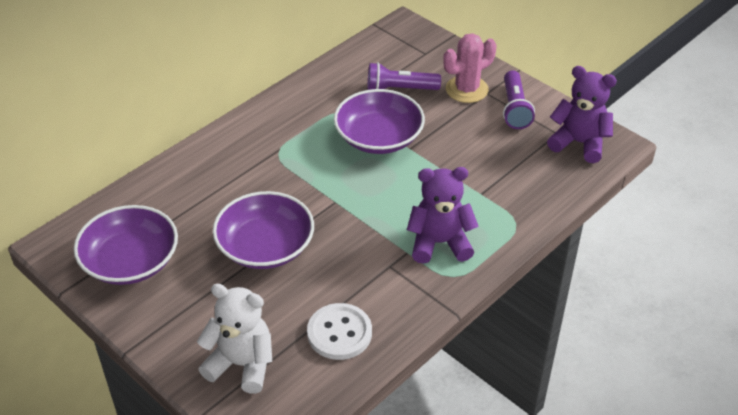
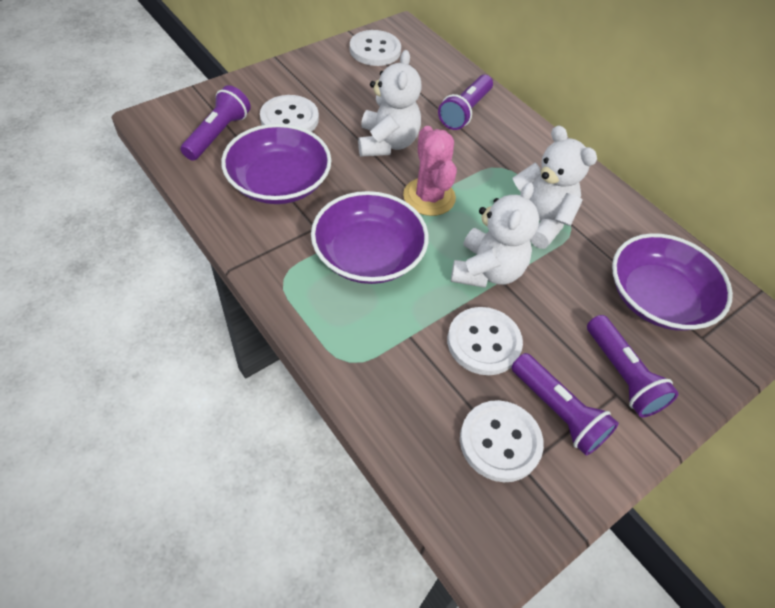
purple flashlight: [368,62,441,90] [503,70,535,129] = 2 -> [180,85,251,160] [438,75,493,130] [511,353,619,456] [587,315,679,417] = 4
purple teddy bear: [407,167,479,264] [547,66,617,163] = 2 -> none = 0
white button: [307,303,372,360] = 1 -> [260,95,319,132] [350,30,401,66] [447,307,523,375] [460,400,544,482] = 4
white teddy bear: [197,284,272,394] = 1 -> [358,50,422,157] [451,182,539,288] [512,125,597,249] = 3

